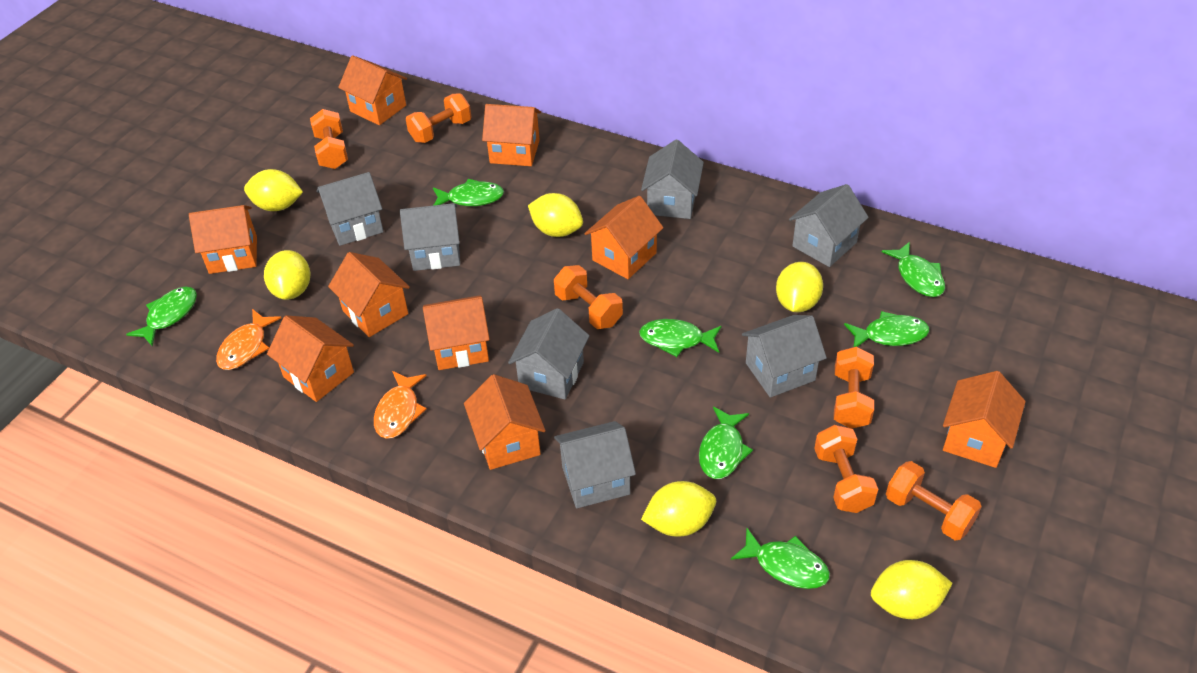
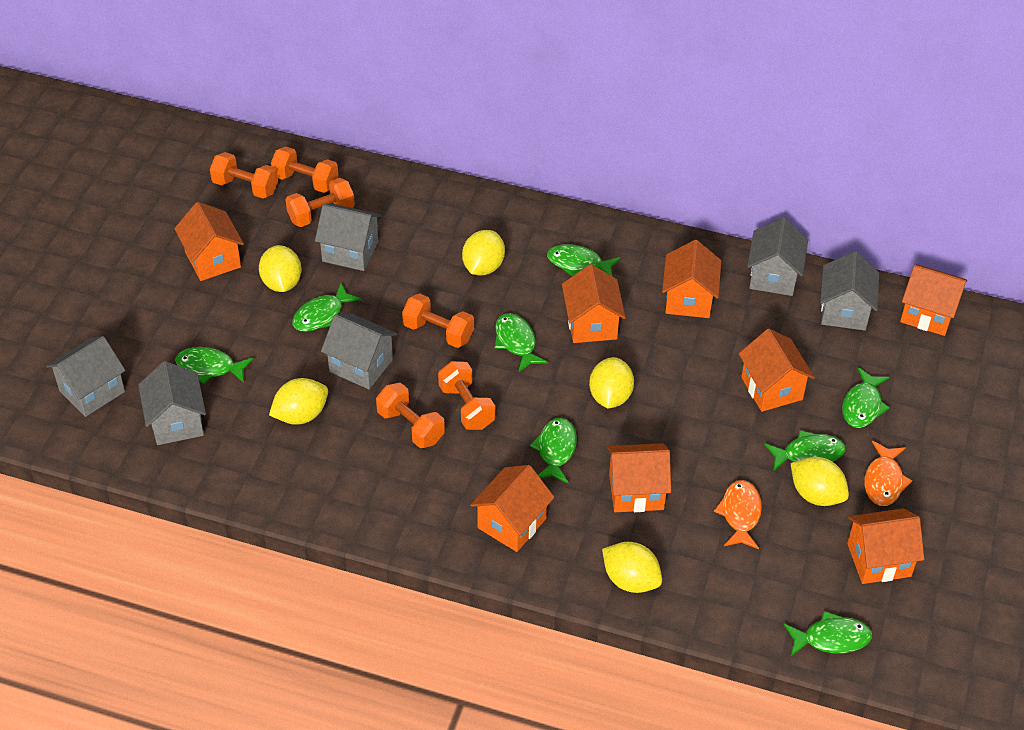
green fish: [126,286,197,347] [433,179,504,206] [639,319,722,357] [699,407,753,479] [731,528,830,589] [844,311,929,347] [882,242,945,297] = 7 -> [175,347,254,384] [292,283,361,332] [495,313,548,373] [530,418,577,483] [547,244,620,276] [764,430,845,470] [784,611,872,656] [842,368,890,428] = 8
grey house: [316,172,384,246] [400,203,460,271] [508,308,589,400] [554,421,636,508] [641,140,704,219] [742,315,827,398] [789,184,869,267] = 7 -> [46,336,125,417] [138,361,206,445] [315,204,382,271] [321,314,397,389] [747,217,808,296] [820,251,879,330] = 6
orange house: [189,205,257,274] [267,315,354,402] [328,252,410,337] [338,55,407,125] [423,295,490,370] [464,374,545,470] [482,104,541,166] [584,196,663,279] [943,371,1026,468] = 9 -> [174,202,244,281] [470,465,555,552] [562,264,626,343] [607,443,671,512] [662,240,721,318] [739,329,815,412] [847,508,924,584] [900,264,967,336] = 8

